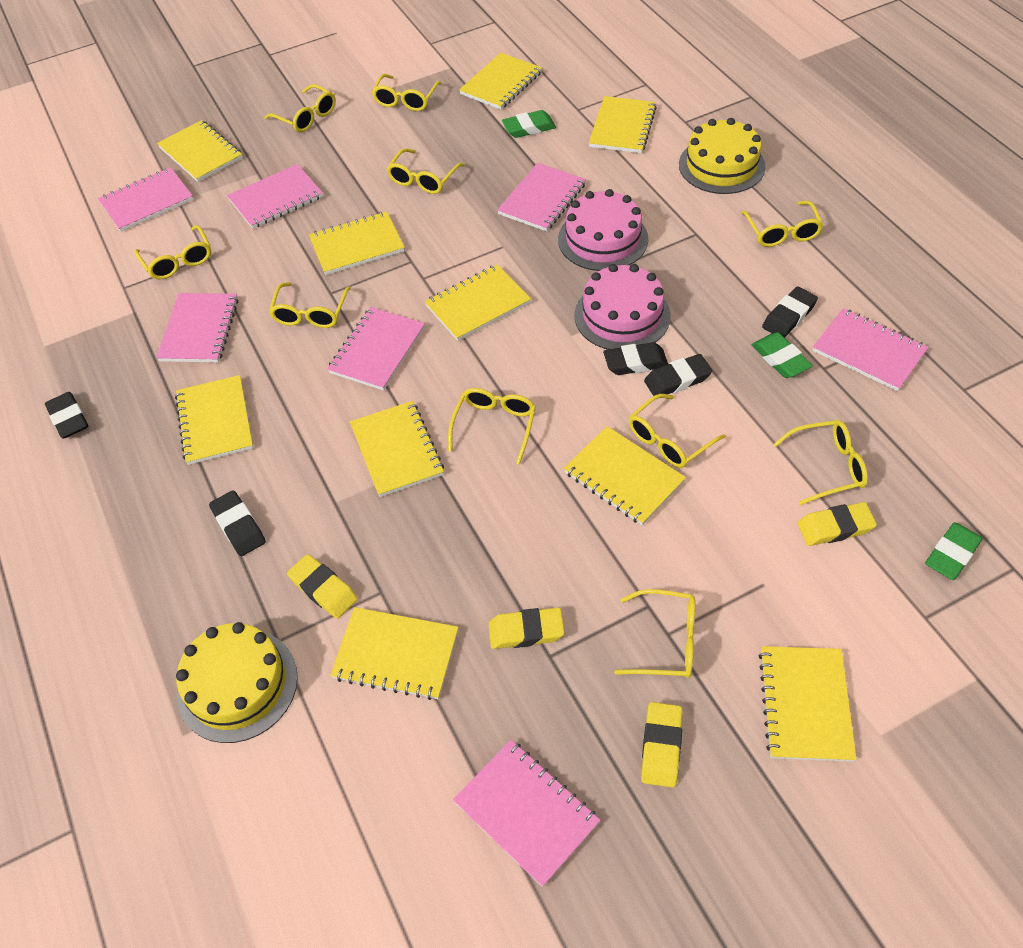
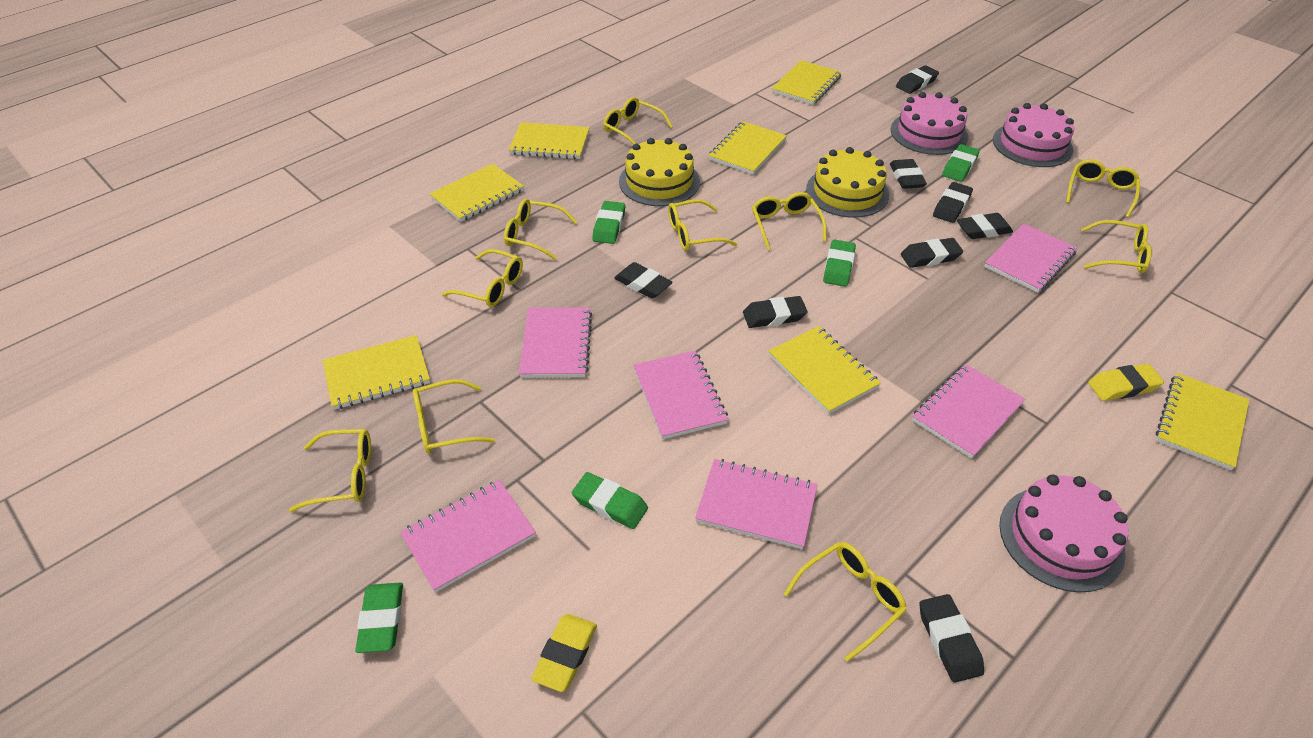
black eraser: [45,392,88,439] [209,490,266,556] [603,342,668,375] [644,354,712,396] [762,286,818,338] = 5 -> [614,262,673,299] [743,296,808,328] [890,159,927,189] [896,65,939,94] [901,238,963,268] [919,594,984,683] [933,182,973,223] [957,213,1013,239] = 8
green eraser: [502,110,556,138] [752,332,813,378] [925,522,983,580] = 3 -> [355,583,403,653] [572,472,648,529] [592,201,625,244] [823,239,856,287] [942,144,980,182] = 5
pink cake: [558,189,648,271] [574,264,671,350] = 2 -> [890,92,968,155] [993,103,1074,167] [999,474,1128,593] = 3
pink notebook: [98,167,194,232] [156,293,238,362] [227,164,323,229] [327,307,425,391] [453,740,601,887] [497,163,586,232] [813,308,928,391] = 7 -> [400,480,536,593] [519,308,592,377] [633,351,728,439] [695,459,818,549] [912,364,1025,458] [984,224,1077,292] = 6
yellow eraser: [287,554,358,619] [489,608,564,649] [641,702,683,788] [797,502,877,546] = 4 -> [531,614,597,692] [1088,364,1164,401] = 2
yellow notebook: [157,120,242,182] [175,375,253,465] [309,211,405,275] [330,607,459,700] [350,401,444,497] [425,264,531,341] [459,53,542,110] [564,426,686,525] [589,96,657,153] [759,646,856,762] = 10 -> [323,335,430,410] [430,163,524,222] [509,122,590,159] [708,121,787,174] [769,326,881,414] [772,60,842,105] [1156,373,1249,470] = 7

